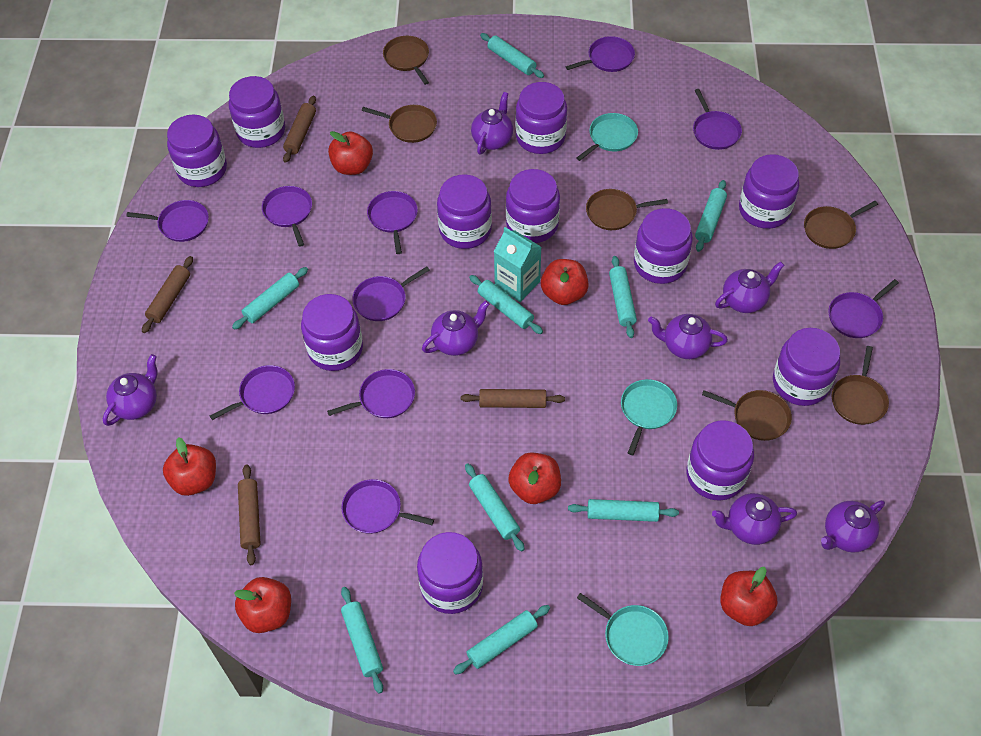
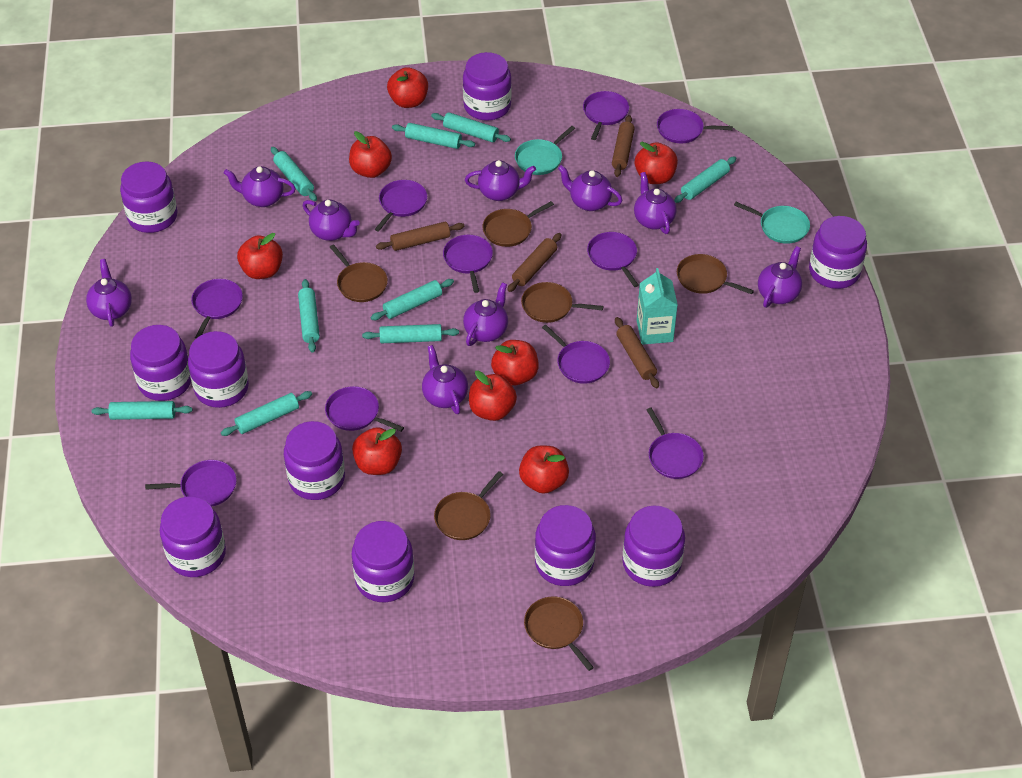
purple jar: [167,115,227,187] [229,76,285,148] [301,294,363,371] [417,532,483,614] [437,174,492,249] [506,169,560,243] [515,82,567,154] [634,208,693,284] [686,420,754,500] [739,154,799,229] [773,328,840,406] = 11 -> [120,161,177,233] [130,325,191,401] [160,496,226,577] [188,331,249,408] [284,421,345,500] [352,521,414,602] [463,52,511,121] [535,505,596,586] [622,505,685,587] [809,216,867,289] = 10
purple teapot: [103,354,158,426] [422,300,490,356] [471,92,513,155] [648,314,728,359] [712,493,797,545] [715,261,784,313] [821,500,885,553] = 7 -> [86,259,132,327] [224,166,296,207] [303,199,360,241] [422,345,468,414] [463,282,508,346] [465,160,536,201] [558,165,622,211] [634,172,677,234] [758,246,802,308] = 9
red apple: [163,437,216,496] [234,577,291,633] [328,131,373,175] [508,452,561,504] [541,259,589,305] [720,567,777,626] = 6 -> [237,233,283,279] [349,131,392,178] [352,427,402,475] [387,67,428,108] [469,371,517,421] [491,340,539,385] [519,445,569,494] [635,142,678,184] = 8
turquoise pan: [576,113,638,161] [577,593,669,666] [621,379,677,455] = 3 -> [515,126,575,175] [734,202,810,244] = 2

